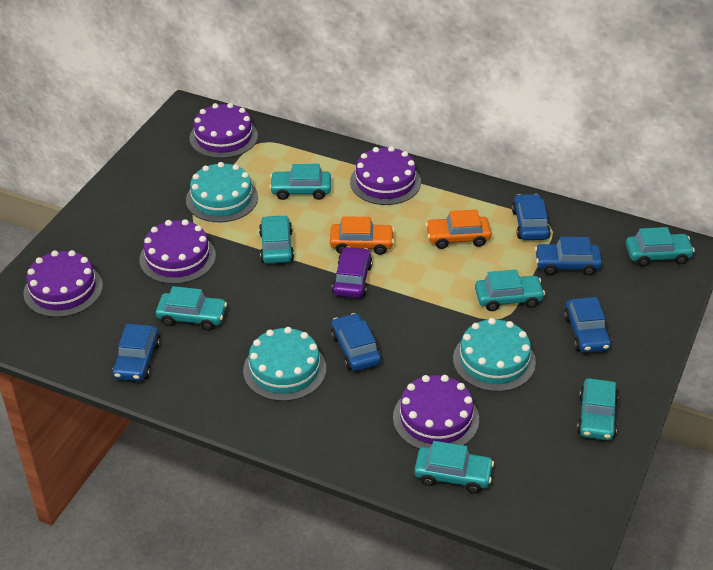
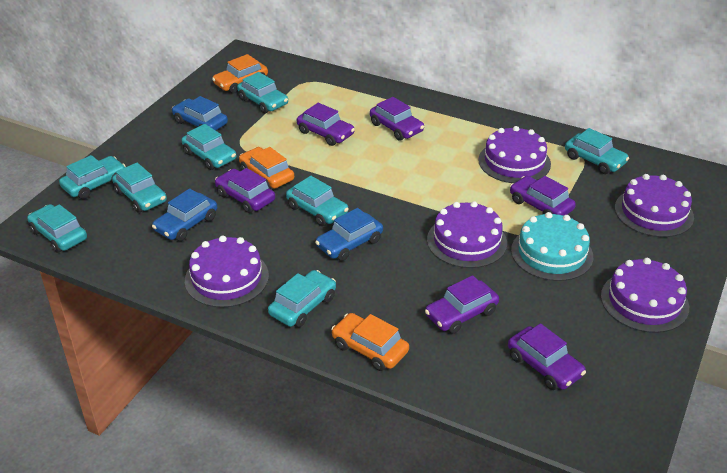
blue car: [112,324,160,381] [331,313,381,371] [512,194,551,240] [535,237,602,275] [564,297,611,353] = 5 -> [152,188,217,241] [172,96,228,130] [315,208,383,261] = 3
orange car: [330,216,394,255] [426,209,491,249] = 2 -> [212,54,268,94] [239,147,294,189] [331,313,409,371] = 3
purple car: [332,247,373,298] = 1 -> [215,168,275,213] [297,103,355,146] [370,97,424,141] [425,275,499,334] [508,323,586,390] [510,176,576,216] = 6
turquoise cake: [186,162,258,222] [243,327,326,401] [453,318,536,392] = 3 -> [511,212,593,281] = 1
turquoise car: [156,286,227,330] [259,215,294,264] [269,164,331,200] [414,441,494,493] [475,270,545,311] [577,378,618,440] [626,227,695,266] = 7 -> [27,204,87,253] [59,155,126,199] [112,163,167,212] [182,124,236,170] [237,72,288,113] [268,270,336,327] [286,176,349,226] [565,128,629,174] = 8

